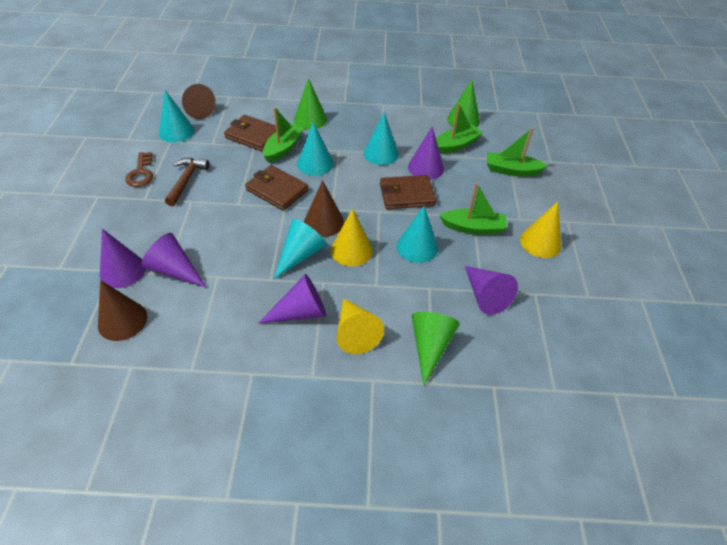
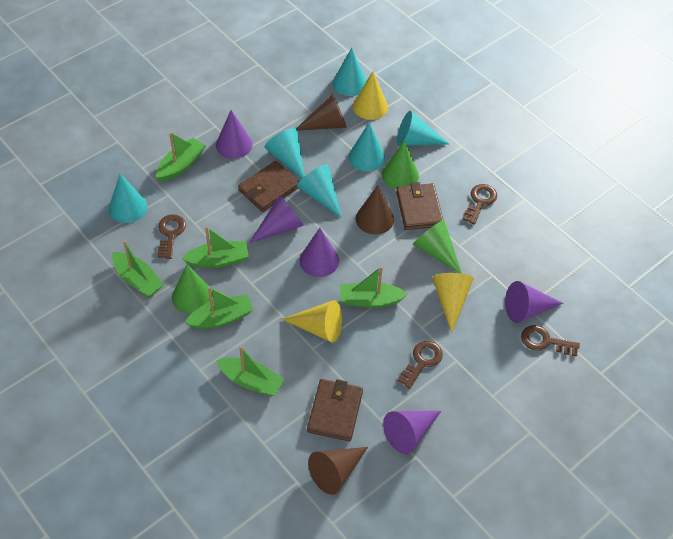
brown hammer: [165,158,209,206] = 1 -> none = 0
brown key: [125,152,153,187] = 1 -> [157,214,186,259] [397,341,443,389] [462,184,497,224] [521,325,580,356] = 4
green boat: [263,107,304,163] [436,103,482,154] [439,183,507,234] [487,127,547,177] = 4 -> [112,240,164,297] [156,132,206,182] [182,226,249,268] [184,286,253,329] [216,346,284,396] [340,266,407,308] = 6
turquoise cone: [159,90,194,143] [274,219,327,279] [297,122,333,176] [364,113,399,165] [397,206,438,263] = 5 -> [109,174,147,223] [265,128,305,178] [297,164,342,218] [333,48,367,96] [348,122,385,171] [397,111,449,146] = 6

